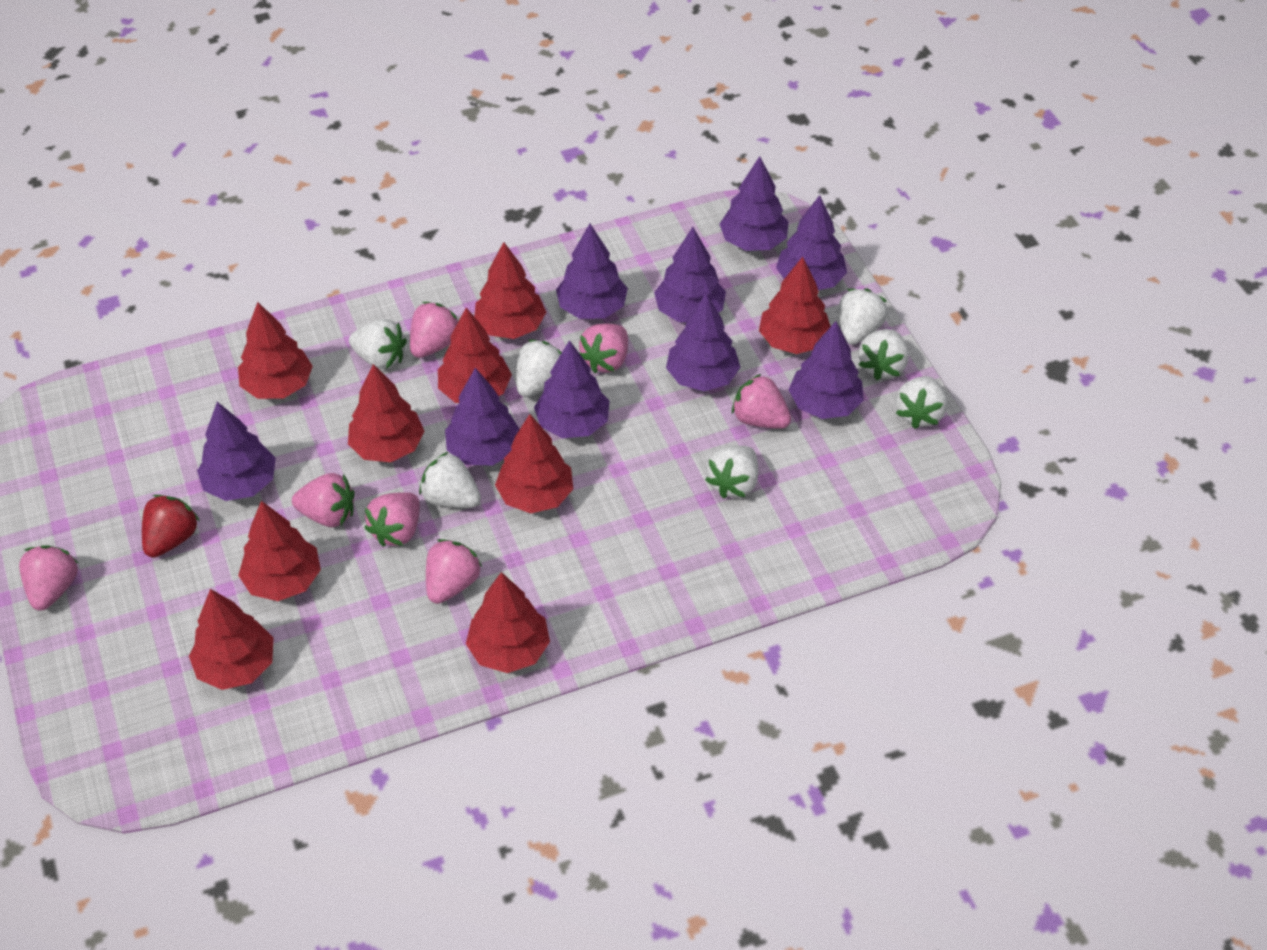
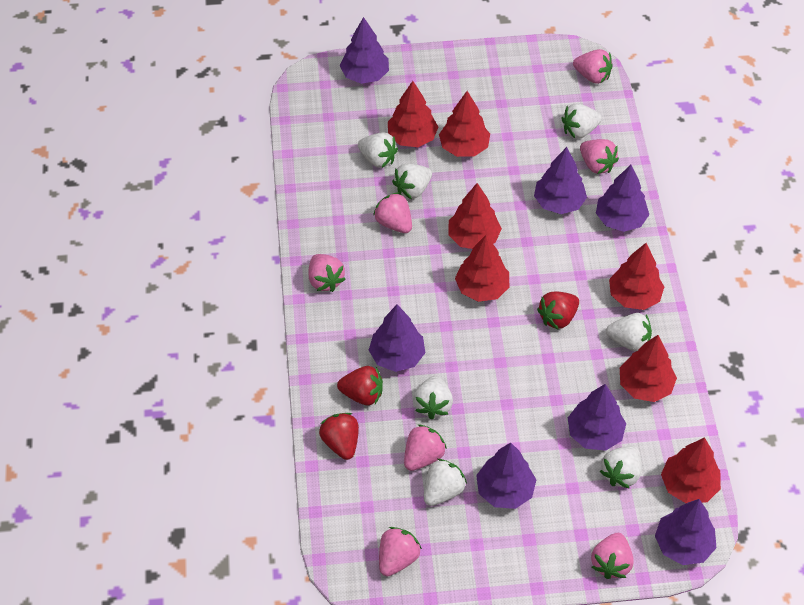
purple tree: [197,402,276,501] [445,368,520,466] [534,340,610,438] [556,224,628,319] [654,227,726,322] [666,293,741,391] [720,156,789,251] [776,195,847,290] [788,321,864,419] = 9 -> [340,17,389,84] [369,304,425,372] [476,443,536,509] [534,147,587,214] [568,384,626,451] [596,165,649,232] [655,499,716,565] = 7
red strawberry: [142,495,200,558] = 1 -> [319,413,359,460] [337,366,383,405] [537,292,579,329] = 3
red tree: [189,589,273,690] [238,302,313,399] [238,501,321,601] [348,364,424,462] [438,307,512,403] [466,572,550,673] [474,242,546,339] [495,414,573,513] [759,257,831,354] = 9 -> [388,81,438,147] [439,91,490,157] [448,183,502,249] [455,235,509,302] [609,243,664,310] [620,335,677,402] [661,437,721,503] = 7

